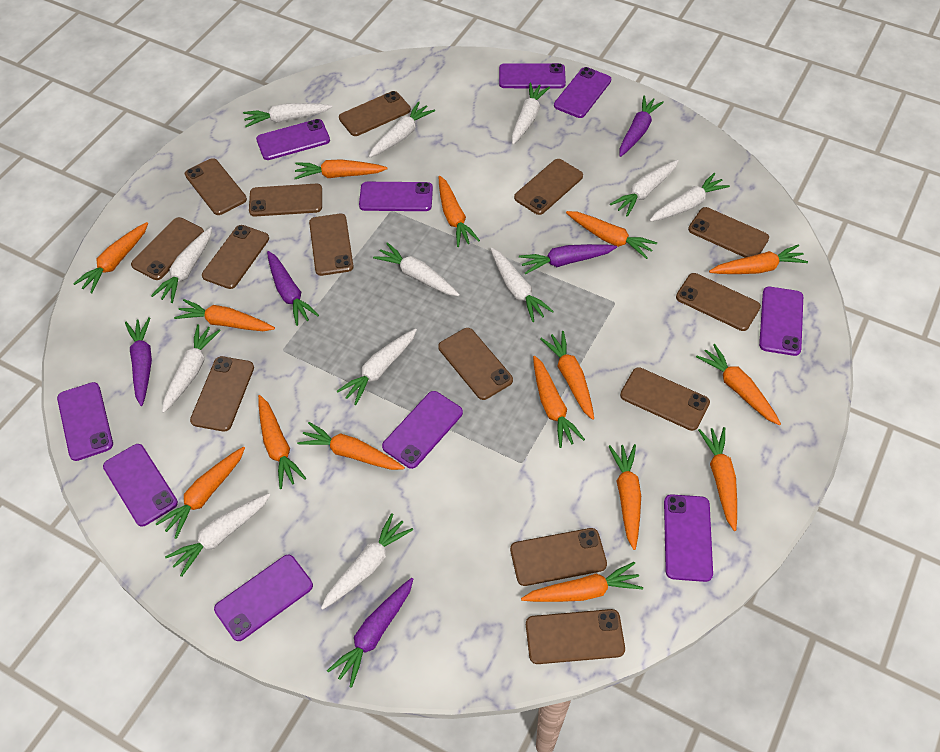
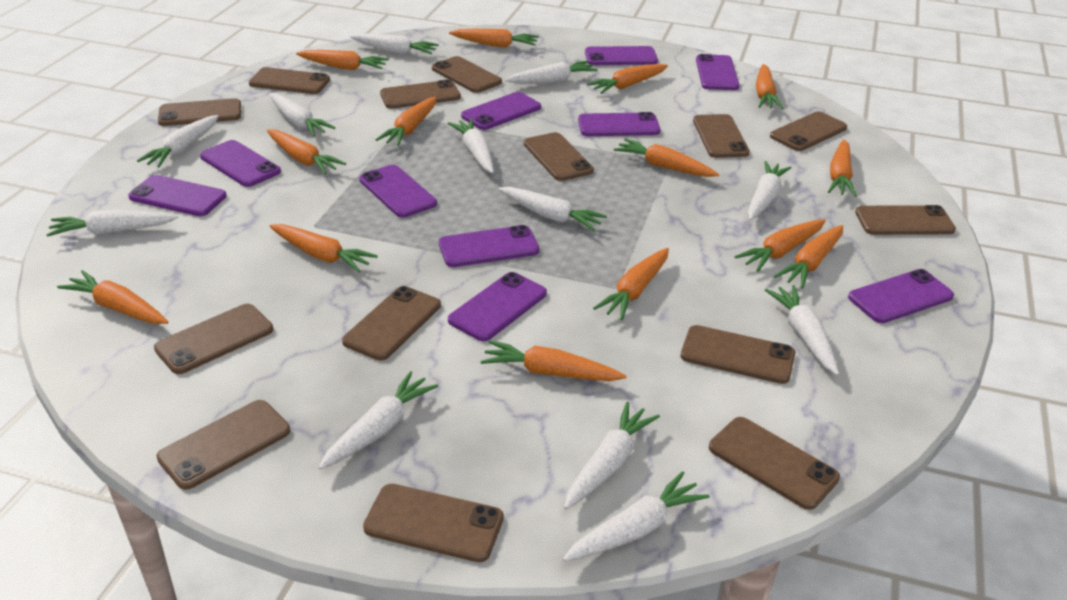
orange carrot: [73,222,148,294] [156,446,245,539] [174,299,275,331] [258,395,306,489] [294,159,387,179] [297,422,405,470] [439,176,480,247] [521,562,643,602] [533,356,585,448] [540,331,594,420] [566,211,657,259] [609,444,641,550] [696,344,781,425] [698,427,737,531] [709,244,808,274] = 15 -> [57,270,168,324] [267,130,346,174] [270,224,378,272] [296,50,389,70] [376,97,437,146] [449,29,539,47] [481,340,627,381] [587,64,668,94] [593,248,669,320] [614,138,719,177] [735,219,826,271] [756,64,783,109] [774,225,843,289] [828,139,857,197] = 14
purple carrot: [125,317,152,406] [267,251,319,326] [327,578,413,688] [519,244,617,274] [619,96,664,157] = 5 -> none = 0

